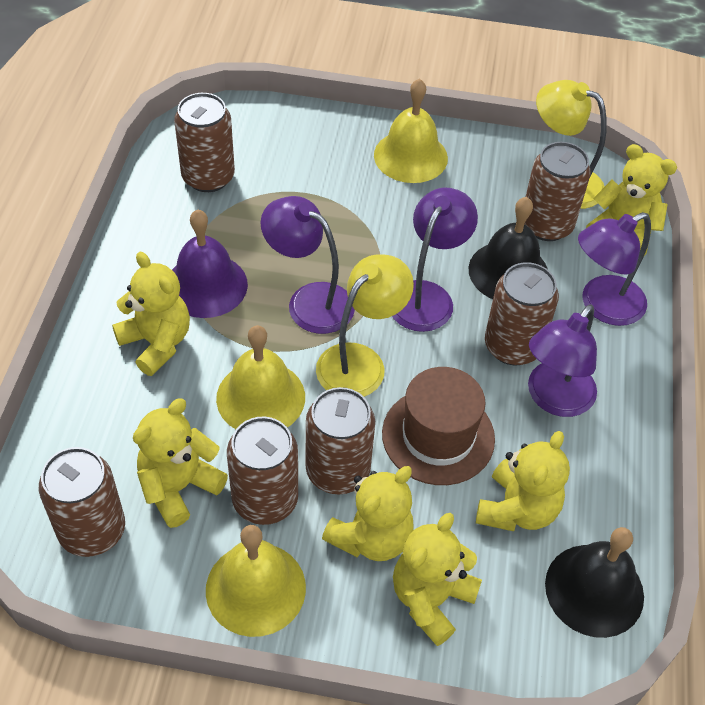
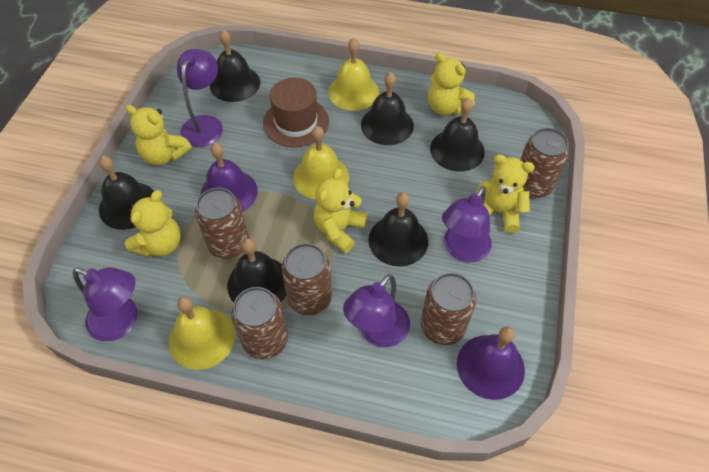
black bell: [469,197,548,299] [545,527,644,638] = 2 -> [99,156,154,230] [210,29,260,102] [227,238,286,303] [361,72,414,145] [368,193,428,267] [430,98,485,171] = 6
brown can: [39,447,125,557] [174,93,235,192] [227,416,298,525] [306,387,375,494] [485,262,559,365] [525,142,591,241] = 6 -> [195,188,249,259] [231,287,288,359] [282,243,332,315] [421,273,476,345] [521,128,569,198] = 5
purple bell: [172,209,248,318] = 1 -> [200,143,258,212] [457,327,525,400] = 2
yellow lamp: [316,254,414,397] [536,80,607,209] = 2 -> none = 0
yellow teddy bear: [112,252,190,376] [133,398,228,528] [322,466,414,561] [393,513,482,646] [476,431,570,531] [586,144,677,256] = 6 -> [125,105,192,165] [125,190,181,257] [314,168,367,253] [428,53,475,115] [475,154,535,233] = 5

